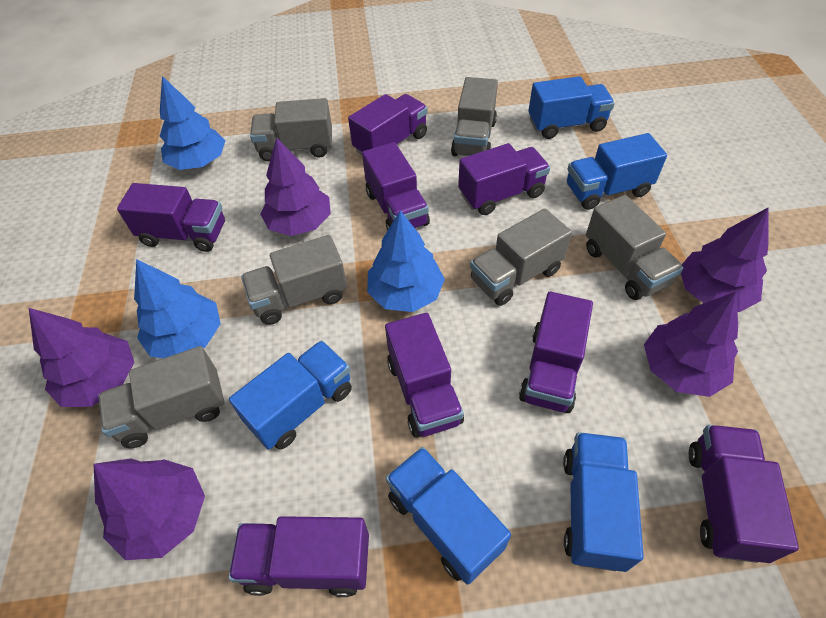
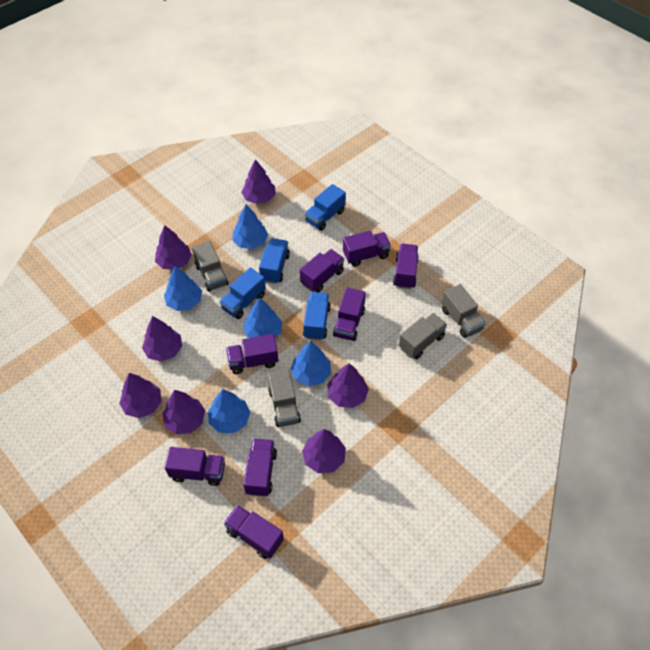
blue tree: [134,259,221,358] [160,76,225,170] [367,211,445,312] = 3 -> [164,266,202,311] [208,389,250,433] [232,205,268,249] [243,298,282,338] [291,341,331,386] = 5
blue truck: [229,340,352,450] [386,447,511,585] [528,76,615,139] [563,432,644,572] [567,133,667,210] = 5 -> [219,268,266,319] [259,238,290,284] [303,292,331,340] [305,184,346,231] = 4
grey truck: [98,346,225,448] [241,235,347,325] [250,98,332,161] [451,77,498,156] [470,209,572,306] [586,195,684,300] = 6 -> [192,240,228,292] [268,369,301,427] [399,313,447,359] [442,284,486,338] = 4
purple tree: [29,308,134,407] [94,458,205,560] [260,137,331,236] [644,292,738,397] [681,207,769,312] = 5 -> [119,373,162,418] [142,316,182,362] [155,225,192,270] [163,390,205,434] [241,159,276,204] [302,429,346,473] [327,363,369,408] = 7

